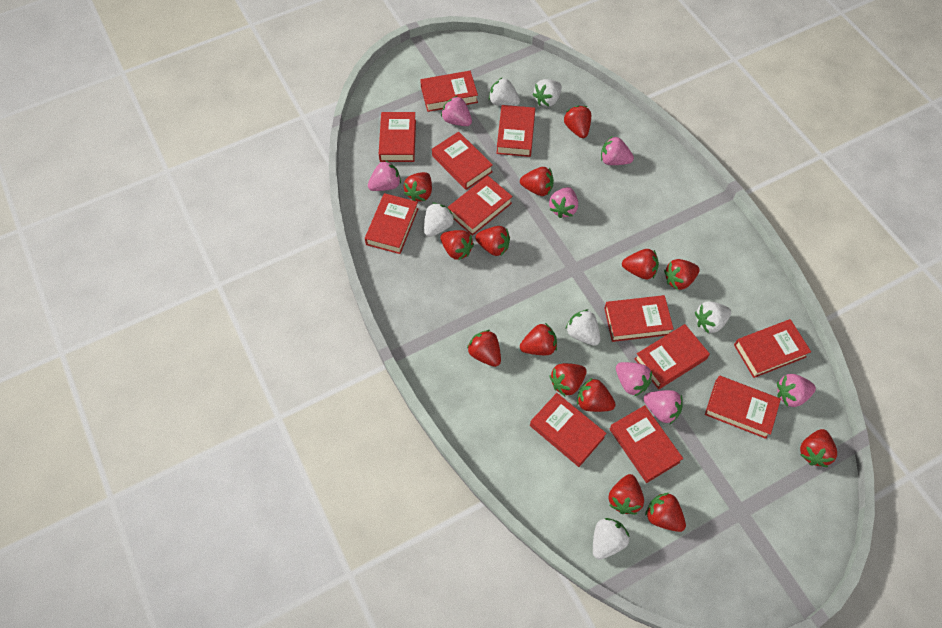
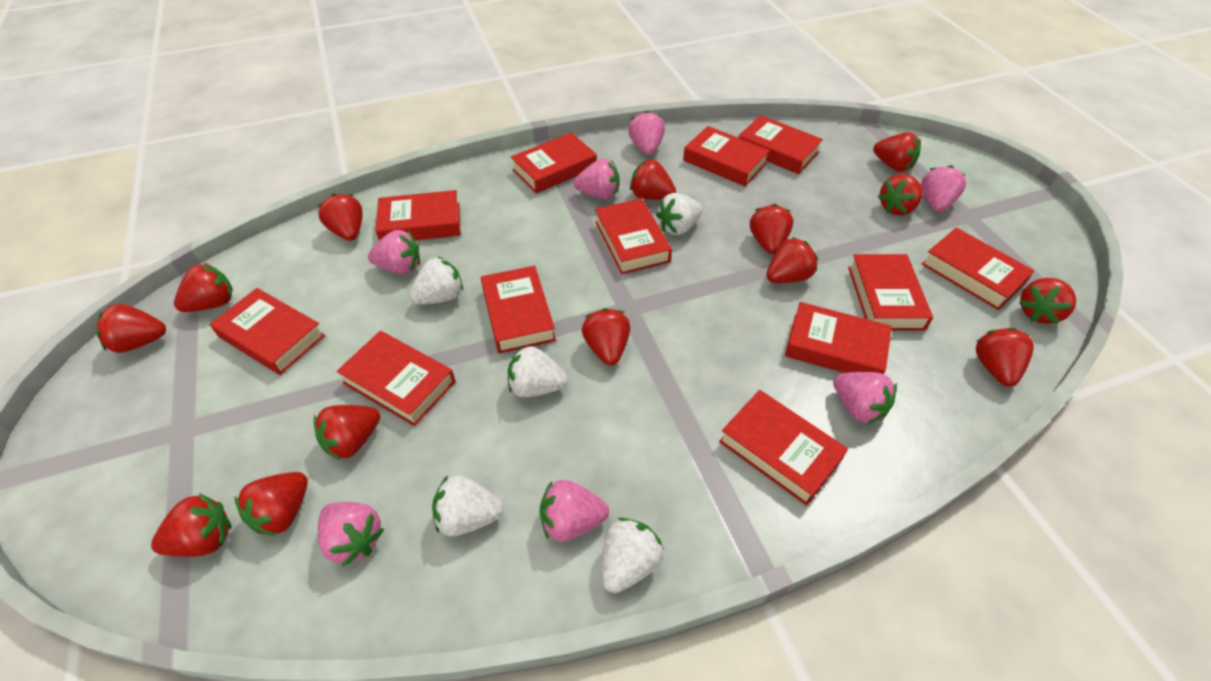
white strawberry: [424,203,454,237] [489,77,520,106] [533,79,562,107] [566,309,600,346] [593,518,629,560] [695,301,731,334] = 6 -> [409,256,463,304] [432,475,504,536] [508,346,568,397] [602,518,664,593] [656,193,702,235] = 5

